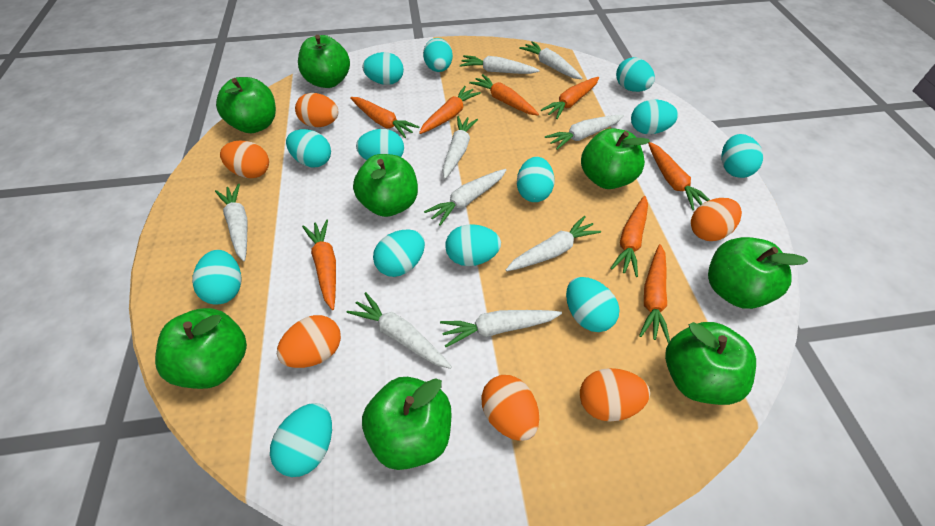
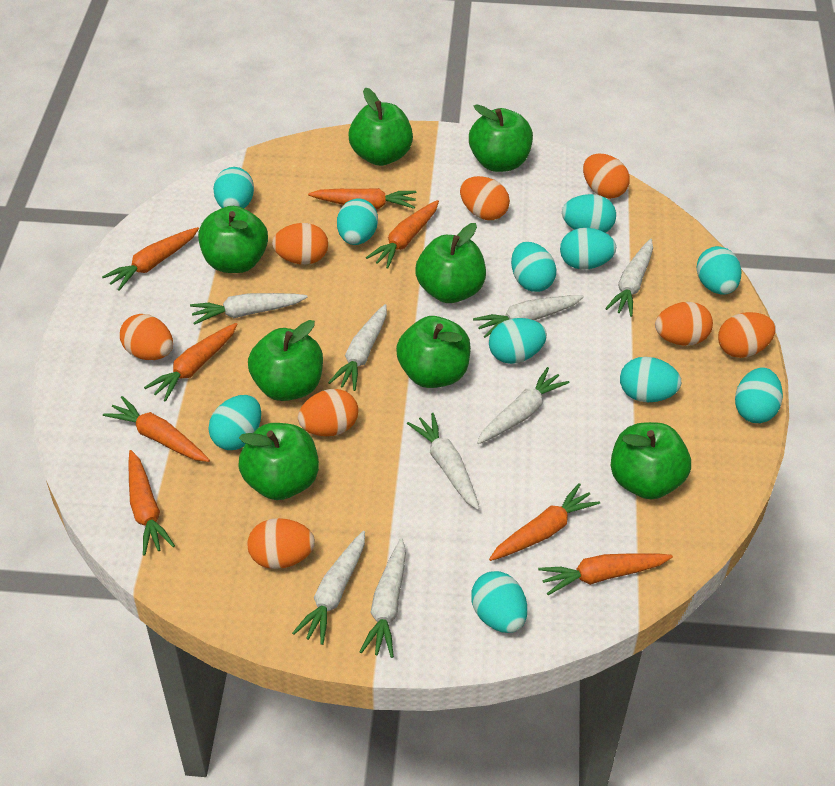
orange egg: [220,141,269,178] [277,315,341,368] [295,93,339,127] [481,375,539,441] [580,368,650,422] [691,198,742,241] = 6 -> [120,314,173,360] [248,518,315,569] [272,223,328,265] [298,389,358,436] [460,176,510,220] [583,153,630,199] [655,302,713,346] [718,312,776,358] = 8
turquoise egg: [192,250,241,304] [270,403,332,477] [286,129,331,167] [356,129,404,160] [362,52,404,85] [373,229,425,277] [423,38,453,72] [445,224,501,266] [517,157,555,202] [566,277,620,332] [616,57,655,92] [631,99,678,134] [721,134,763,178] = 13 -> [208,395,261,450] [213,167,254,208] [337,199,378,245] [471,571,527,633] [489,318,547,364] [511,242,556,292] [560,228,616,270] [562,194,616,233] [620,357,682,402] [696,246,741,295] [735,367,783,423] = 11
white carrot: [215,184,247,261] [346,292,452,369] [424,169,506,226] [440,310,562,347] [443,116,478,179] [460,55,540,74] [506,216,601,271] [519,41,583,79] [545,115,624,150] = 9 -> [190,293,308,325] [292,531,365,645] [328,304,387,391] [360,538,406,658] [407,413,480,510] [473,295,584,338] [477,367,570,444] [605,239,653,317] = 8

